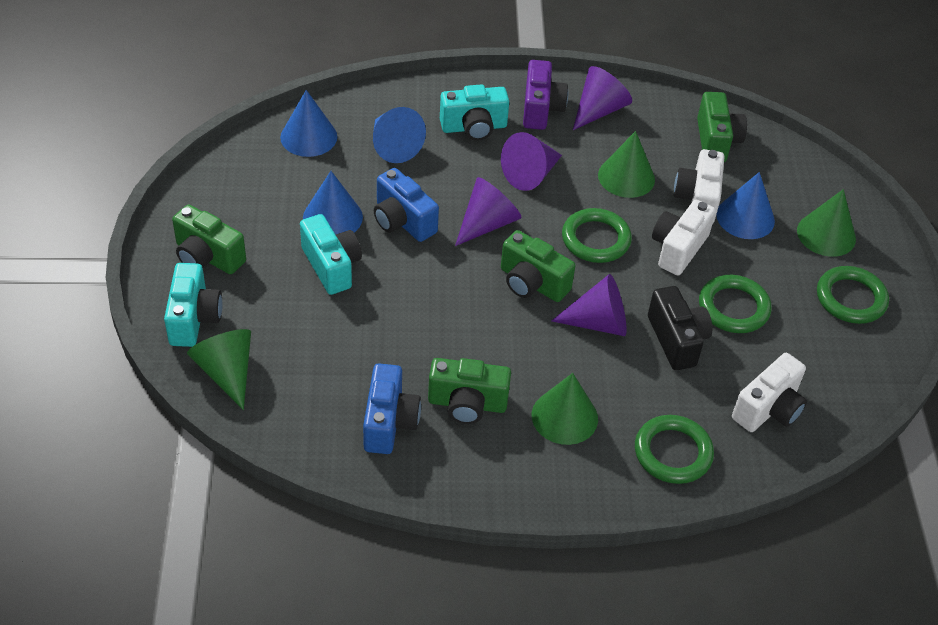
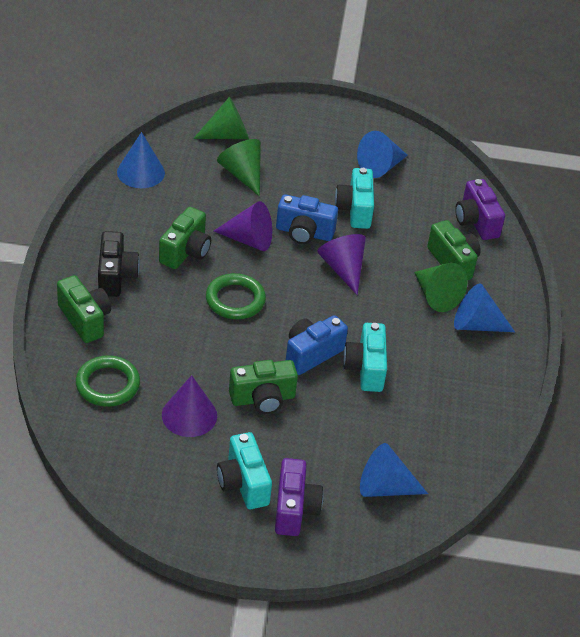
green cone: [187,329,251,410] [532,373,598,445] [598,131,655,198] [797,189,856,257] = 4 -> [193,97,249,139] [217,139,261,196] [414,263,467,312] = 3
green ring: [562,208,632,263] [635,415,714,484] [699,275,772,333] [817,266,889,324] = 4 -> [76,355,140,407] [206,273,266,319] = 2
purple camera: [523,60,568,130] = 1 -> [275,458,323,536] [455,179,505,240] = 2
purple cone: [455,177,521,246] [501,132,562,191] [551,274,627,336] [573,66,632,130] = 4 -> [162,375,217,437] [214,201,272,251] [318,234,366,295] = 3
white camera: [652,200,716,275] [674,149,724,223] [732,353,807,432] = 3 -> none = 0

